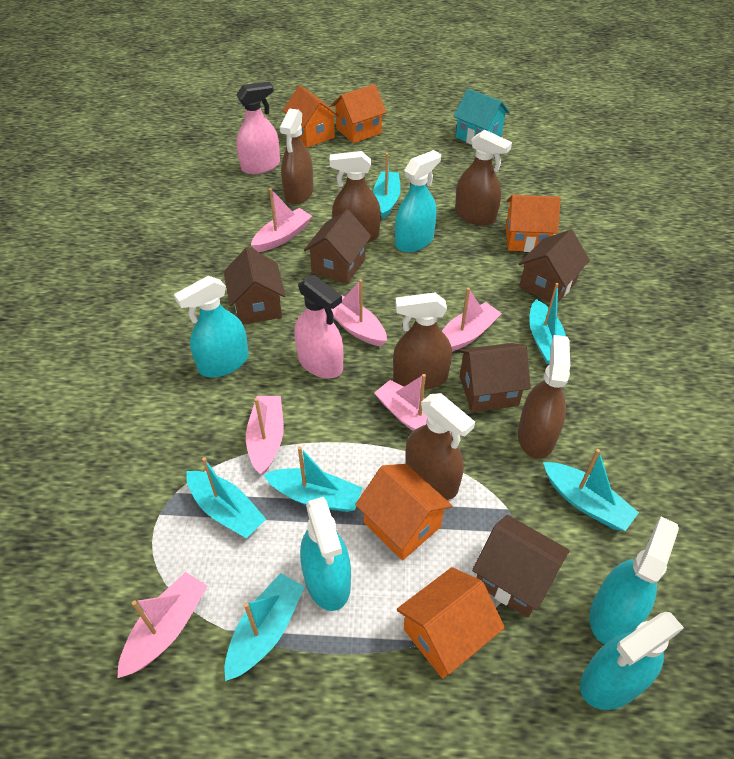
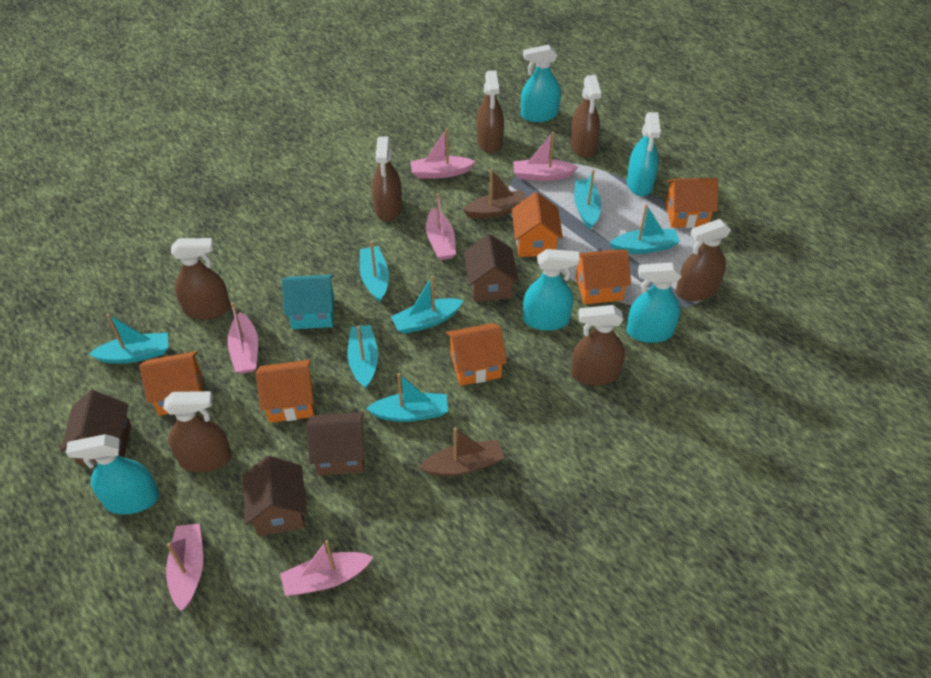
brown boat: none = 0 -> [419,427,504,476] [462,168,527,219] = 2
brown house: [224,247,285,324] [304,209,371,284] [458,343,531,412] [472,515,570,617] [518,229,590,303] = 5 -> [60,390,131,465] [243,456,307,536] [306,412,365,476] [464,234,519,302] = 4
brown spray bottle: [280,109,314,205] [330,151,381,243] [393,293,452,390] [405,393,475,500] [455,130,512,226] [518,335,570,459] = 6 -> [163,391,232,472] [171,238,230,320] [372,137,402,222] [477,70,504,153] [570,75,601,158] [571,305,625,386] [676,219,731,301] = 7
orange house: [283,85,339,148] [331,84,386,143] [355,464,452,561] [397,567,505,679] [506,195,561,252] = 5 -> [140,351,203,416] [255,360,314,423] [446,323,507,386] [512,192,563,257] [576,249,631,304] [666,178,718,228] = 6
pink spray bottle: [236,81,280,174] [294,275,343,379] = 2 -> none = 0
turquoise boat: [187,457,266,538] [225,573,305,681] [263,446,363,512] [373,153,401,219] [529,283,566,364] [543,449,639,531] = 6 -> [89,314,168,364] [348,325,378,389] [360,241,389,302] [366,373,448,422] [391,276,464,334] [574,169,601,229] [610,204,680,254] = 7

